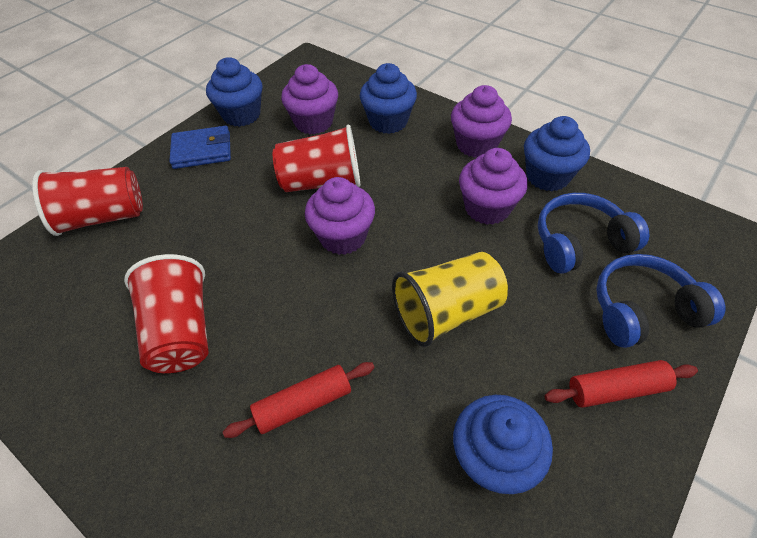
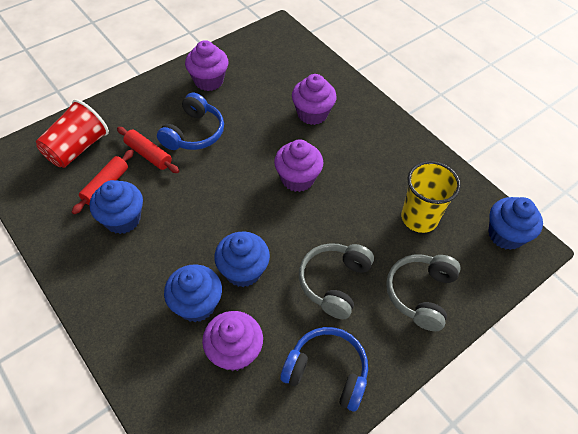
blue wallet: [169,126,231,169] = 1 -> none = 0
grey headphones: none = 0 -> [299,243,374,319] [386,254,461,331] = 2
red cup: [32,167,143,236] [124,254,209,373] [273,124,360,192] = 3 -> [36,99,109,168] = 1

